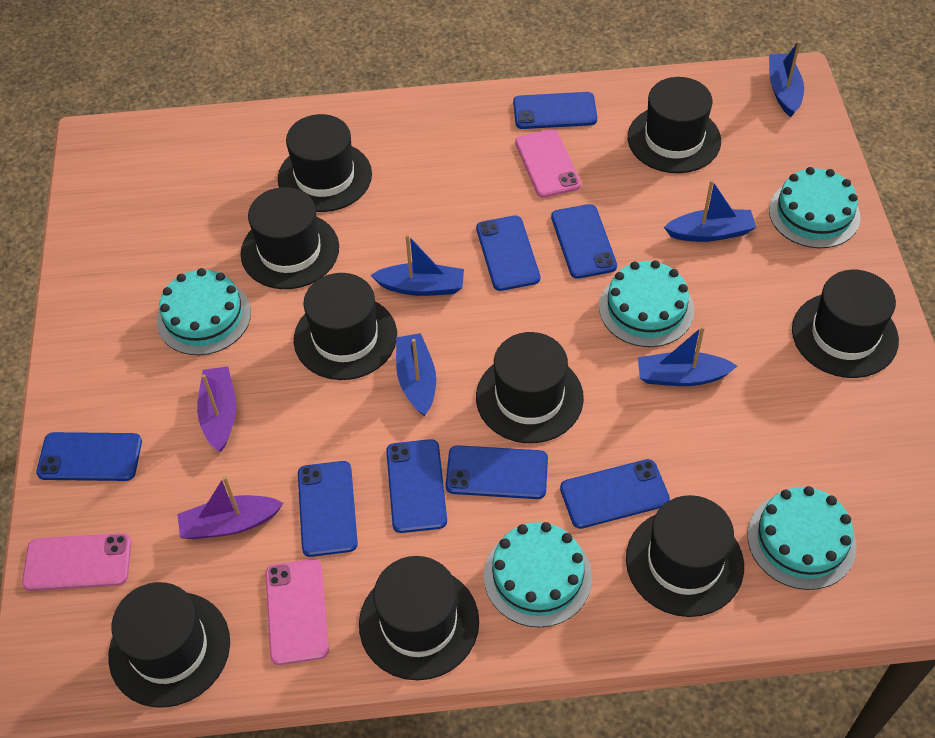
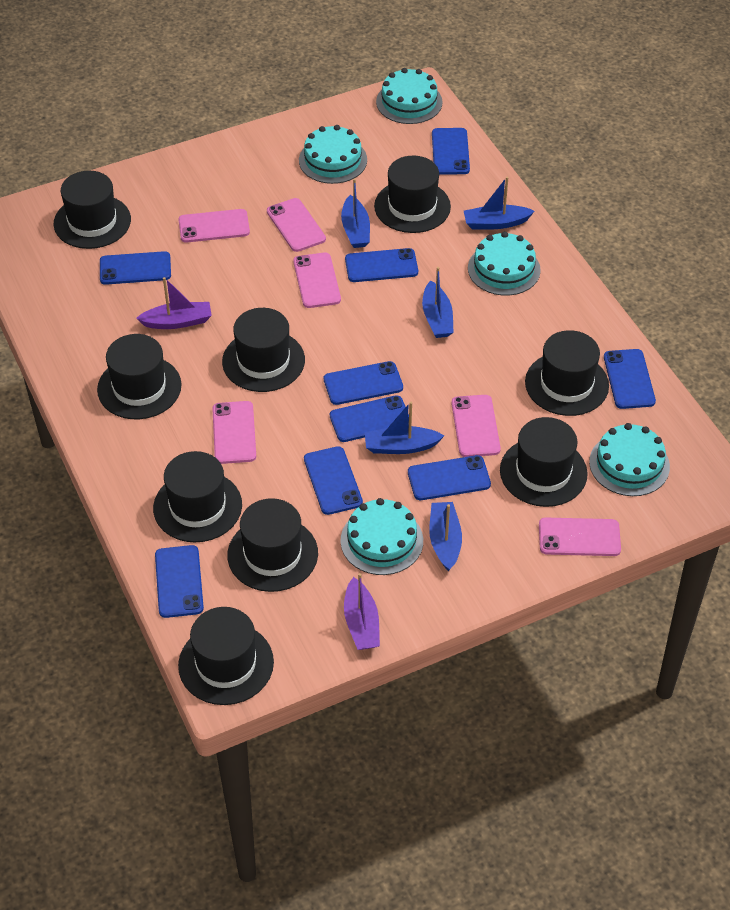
blue phone: [36,432,142,481] [298,461,358,557] [386,439,447,533] [446,445,548,499] [476,216,540,291] [513,92,597,129] [551,204,617,279] [560,459,670,529] = 8 -> [100,251,171,285] [155,545,204,618] [304,446,363,515] [324,361,403,405] [330,395,409,442] [345,248,418,282] [408,455,491,500] [432,128,470,175] [604,349,656,409] = 9
pink phone: [22,533,132,591] [265,559,329,665] [515,129,581,198] = 3 -> [178,209,250,243] [212,401,256,464] [267,198,326,252] [293,252,341,308] [451,395,501,457] [539,518,621,556] = 6

